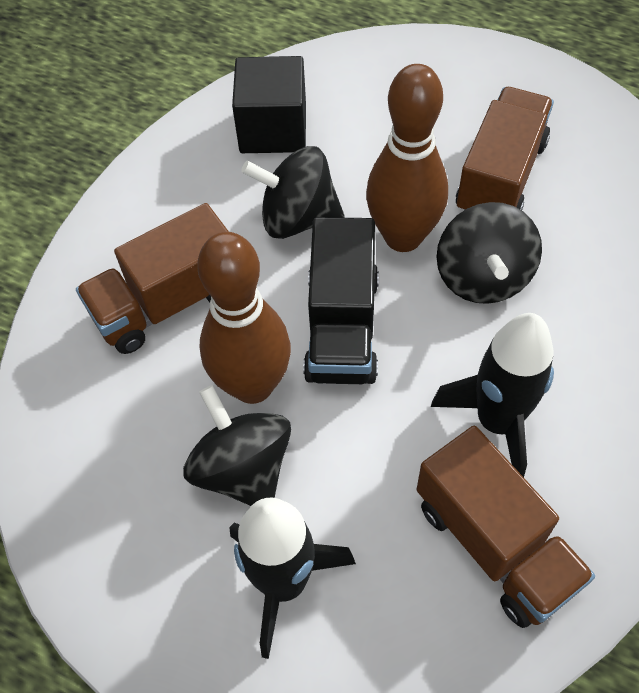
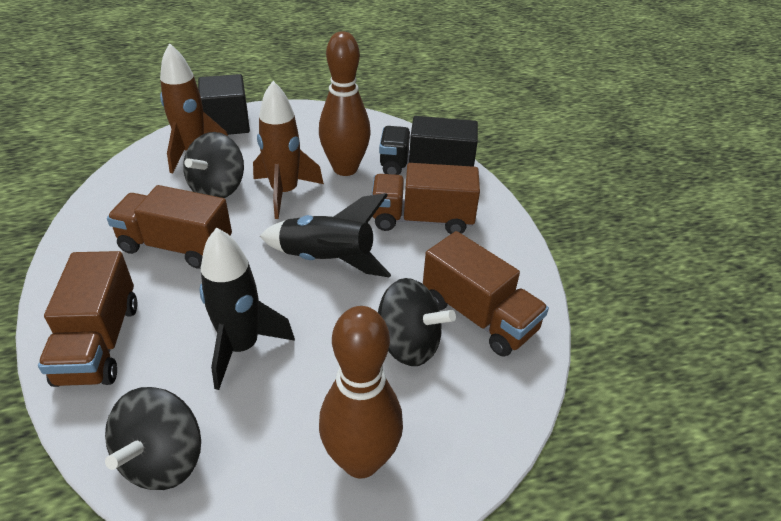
brown rocket: none = 0 -> [160,43,228,174] [253,81,324,219] = 2
brown truck: [76,203,229,354] [417,426,595,628] [456,87,554,211] = 3 -> [38,251,137,387] [107,185,232,269] [372,163,480,234] [423,231,549,357] = 4

